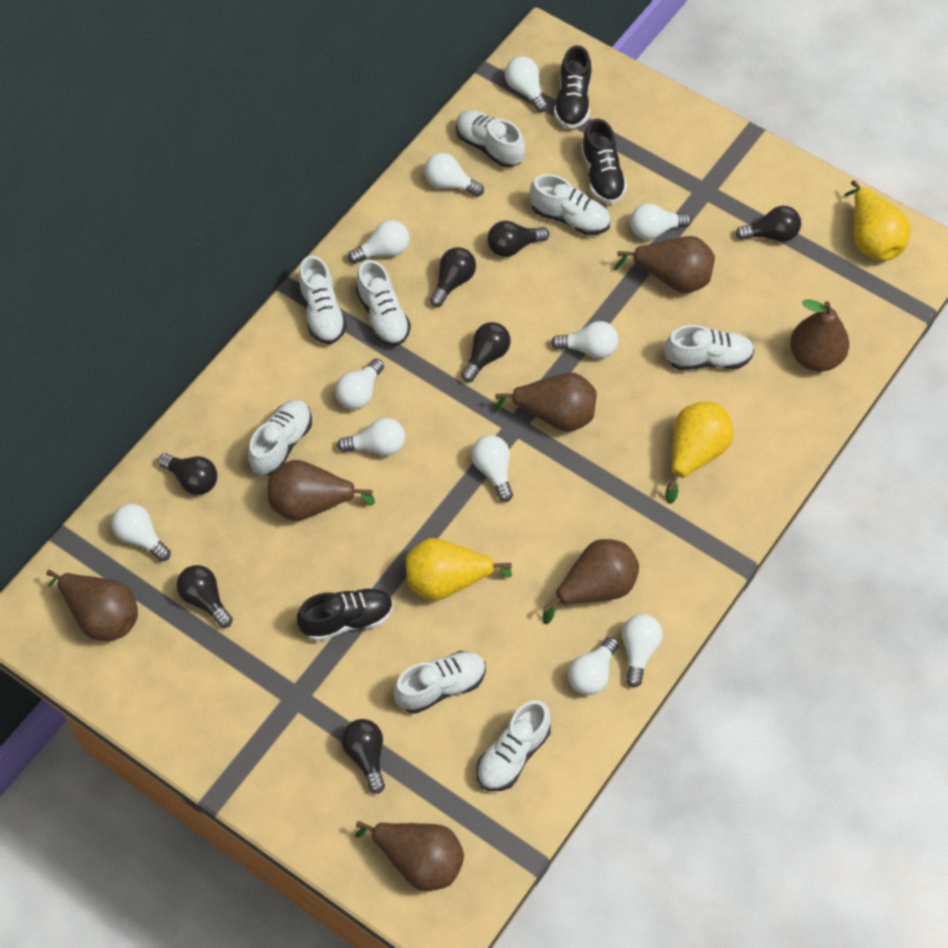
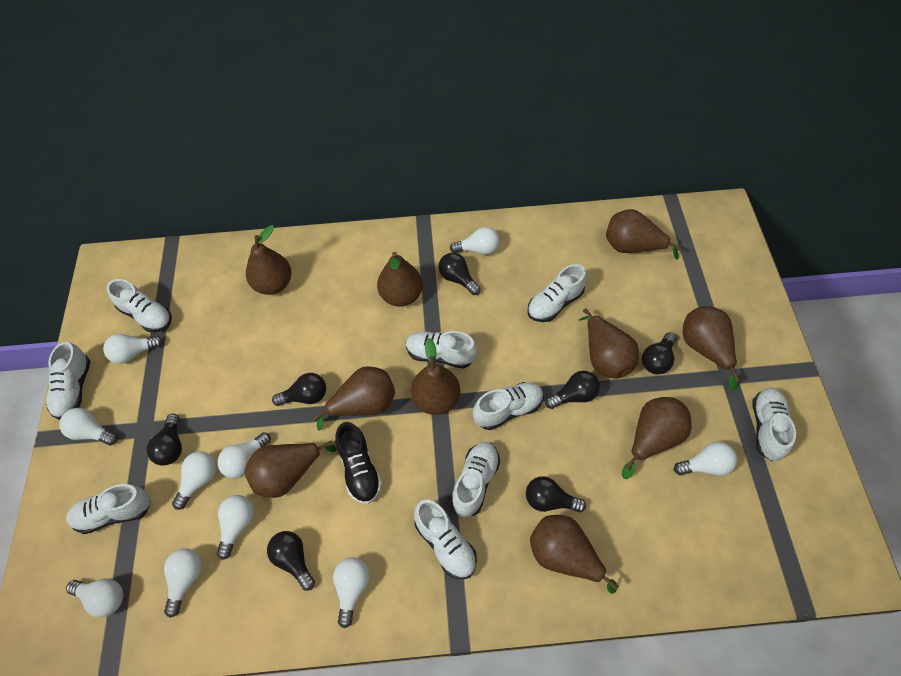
black shoe: [297,587,393,641] [554,45,591,129] [581,119,627,204] = 3 -> [335,422,382,504] = 1
brown pear: [46,570,138,641] [268,460,375,521] [355,821,464,891] [493,372,597,432] [542,539,639,624] [614,236,715,293] [790,299,849,371] = 7 -> [245,441,337,498] [246,225,292,295] [313,366,395,431] [377,252,423,307] [411,338,460,415] [530,515,619,594] [578,308,639,379] [606,209,682,260] [622,397,691,479] [683,306,740,390] = 10
white light bulb: [111,504,171,562] [335,358,384,409] [337,418,405,456] [348,220,409,264] [424,153,484,197] [471,435,513,502] [505,56,548,112] [551,321,619,358] [568,636,619,695] [622,614,663,688] [630,203,692,240] = 11 -> [59,408,118,446] [66,579,123,617] [103,334,163,364] [164,548,202,618] [172,451,217,510] [217,432,271,478] [217,495,254,560] [333,557,370,628] [450,227,500,255] [674,442,737,476] = 10
white shoe: [248,400,312,475] [298,256,347,344] [356,260,411,346] [393,651,486,714] [456,110,525,168] [476,700,551,791] [530,174,610,235] [665,325,754,370] = 8 -> [46,342,90,420] [66,484,151,534] [107,279,172,332] [406,331,477,369] [414,500,477,579] [451,442,500,517] [473,382,544,430] [527,264,587,322] [752,388,796,461] = 9
yellow pear: [406,538,512,601] [665,401,733,504] [844,180,911,261] = 3 -> none = 0

